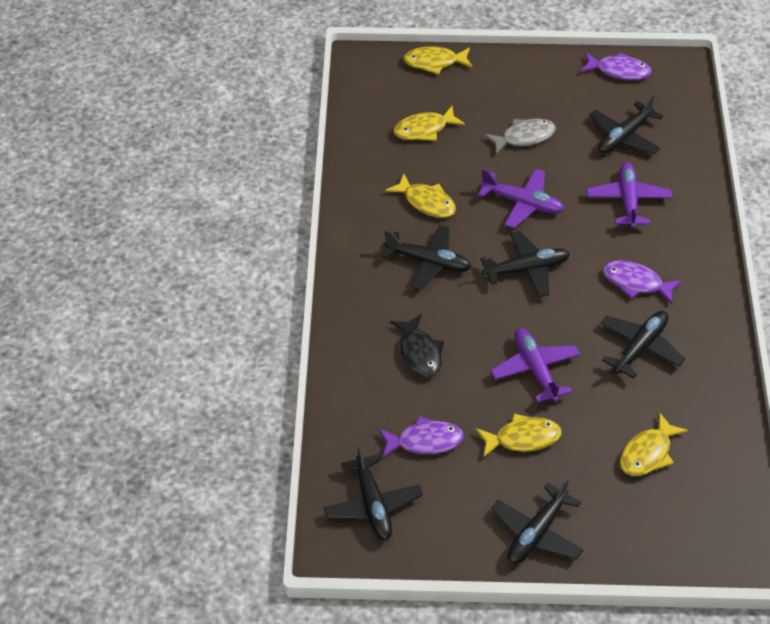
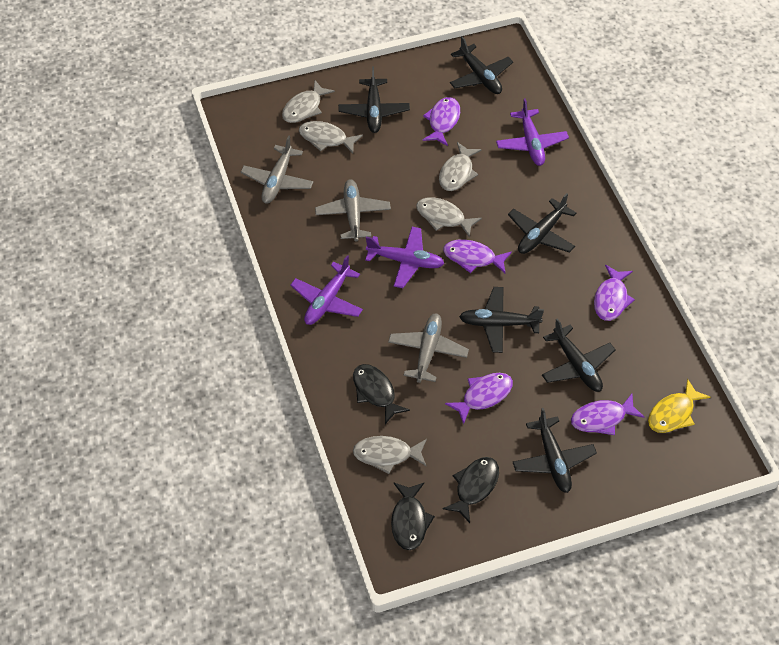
black fish: [390,314,444,378] = 1 -> [353,364,410,424] [391,482,435,550] [443,457,499,523] = 3
grey fish: [484,119,556,154] = 1 -> [282,80,335,123] [299,121,363,153] [353,436,427,474] [416,197,482,237] [439,142,482,191] = 5
grey plane: none = 0 -> [241,135,314,204] [315,179,391,242] [388,313,469,383] = 3
purple fish: [379,416,464,458] [581,52,651,80] [603,260,682,304] = 3 -> [423,97,460,146] [443,240,512,273] [445,373,513,425] [571,394,644,435] [594,265,635,321] = 5
yellow fish: [385,174,456,218] [393,106,465,141] [403,46,473,74] [476,414,562,458] [620,412,688,476] = 5 -> [648,379,710,433] = 1

